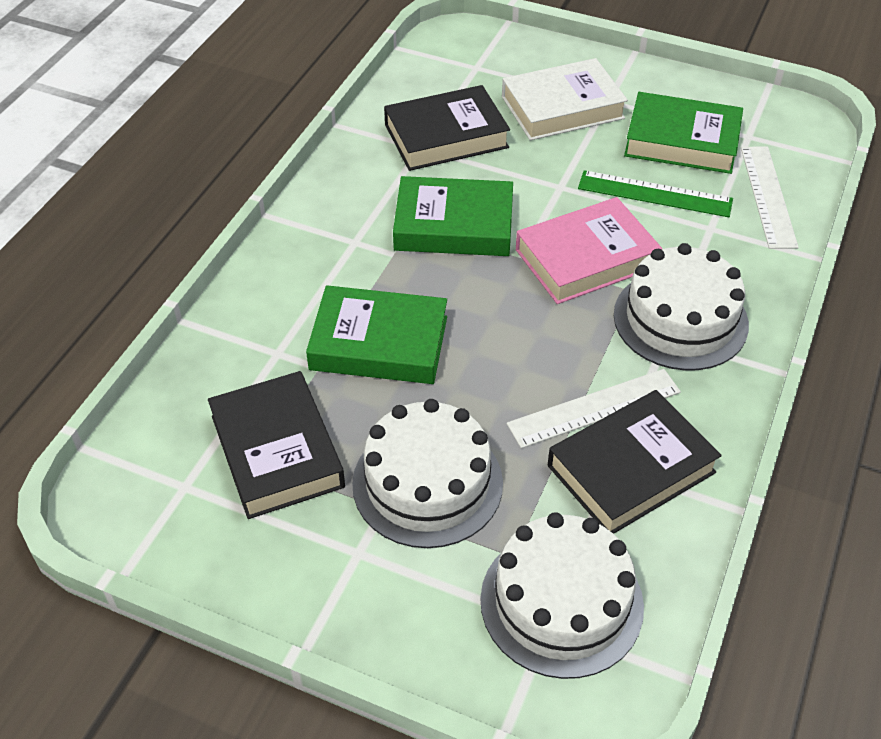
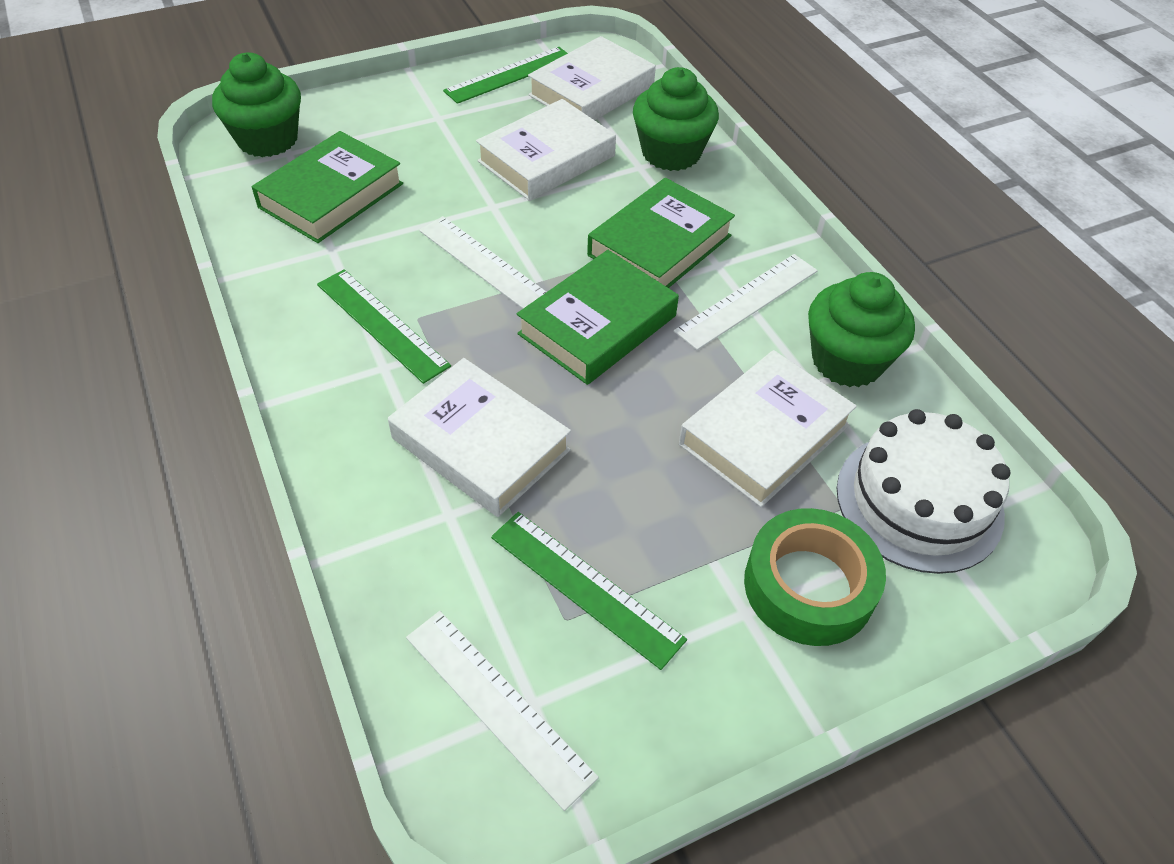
black book: [208,371,345,519] [384,85,510,171] [548,390,722,534] = 3 -> none = 0
green cupcake: none = 0 -> [212,52,301,157] [633,67,719,171] [808,272,915,387] = 3
green ruler: [578,170,733,217] = 1 -> [317,269,451,384] [443,47,568,104] [491,512,687,670] = 3
green tape: none = 0 -> [744,508,886,646] = 1
pink book: [516,197,662,304] = 1 -> none = 0
white book: [502,58,628,141] = 1 -> [388,358,571,517] [476,99,616,201] [528,36,656,120] [679,350,857,507] = 4
white cake: [352,399,503,548] [480,512,644,679] [614,243,749,371] = 3 -> [837,409,1010,574] = 1
white ruler: [507,369,681,449] [741,147,799,249] = 2 -> [406,611,599,811] [419,216,546,309] [674,254,818,350] = 3

